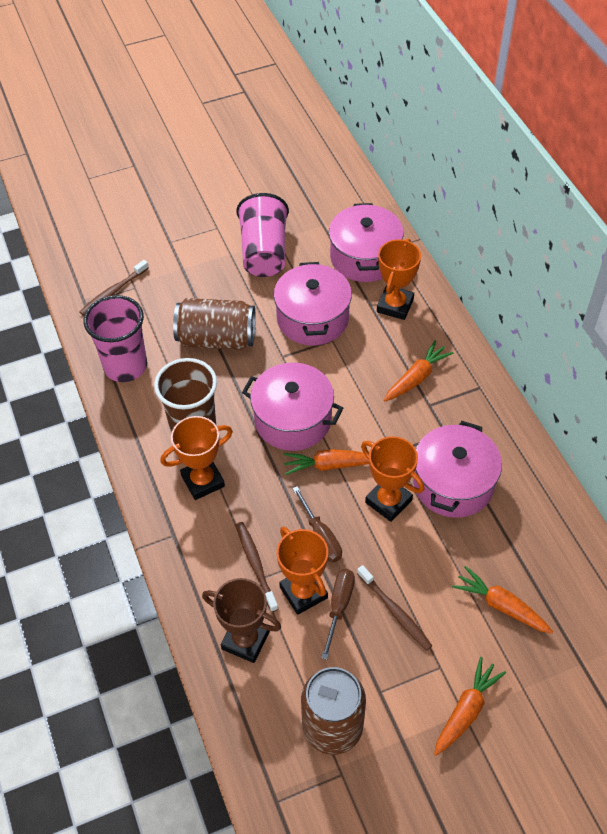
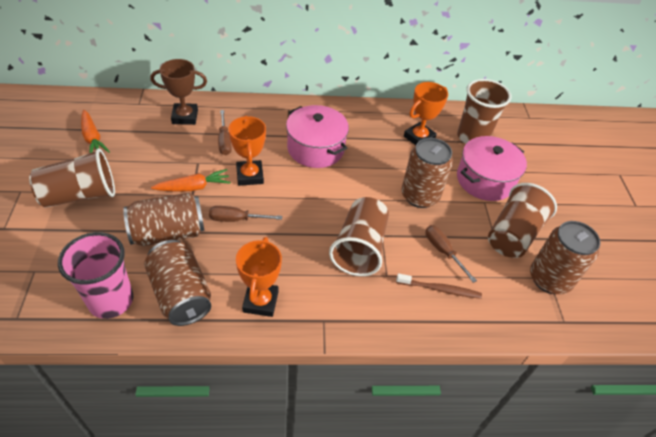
brown can: [173,298,256,350] [301,667,366,755] = 2 -> [123,193,204,246] [144,240,211,326] [402,138,453,208] [530,221,601,294] = 4
brown cup: [154,358,217,433] = 1 -> [29,148,115,208] [329,197,389,276] [457,79,511,144] [488,183,557,258] = 4
brown screwdriver: [292,486,342,562] [321,569,355,660] = 2 -> [209,206,282,222] [218,110,232,155] [425,225,477,283] = 3
brown toothbrush: [79,260,149,316] [236,522,278,612] [357,565,432,651] = 3 -> [396,274,482,299] = 1
orange carrot: [283,449,369,475] [384,340,454,401] [434,657,506,756] [452,566,553,634] = 4 -> [81,110,110,153] [151,169,231,192] = 2
orange trophy: [160,416,233,500] [277,527,328,615] [361,436,424,522] [377,238,421,320] = 4 -> [228,115,266,186] [236,237,282,317] [404,82,448,145] = 3
pink cup: [84,295,147,382] [236,193,289,277] = 2 -> [58,232,133,319] = 1
pink pot: [242,363,343,451] [274,262,352,346] [329,203,404,282] [413,421,502,518] = 4 -> [286,105,349,168] [457,136,527,201] = 2

